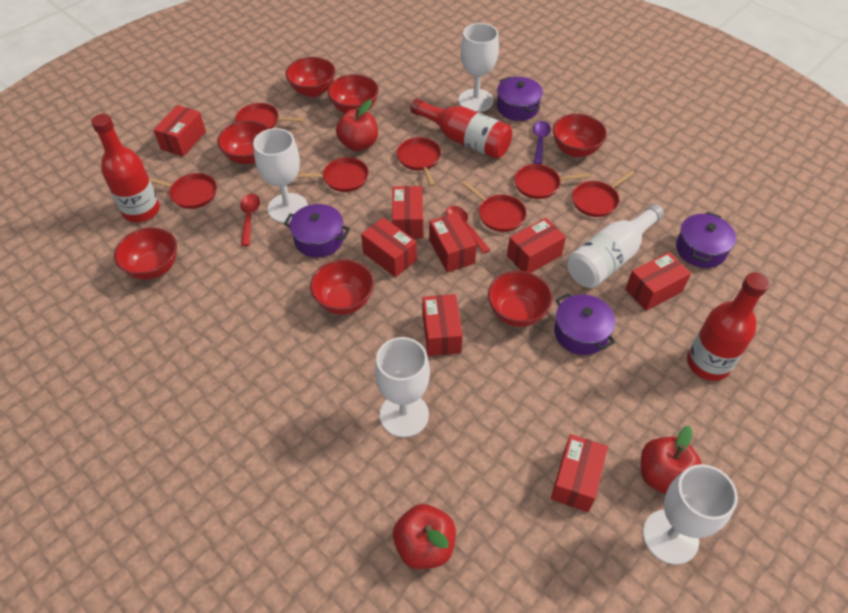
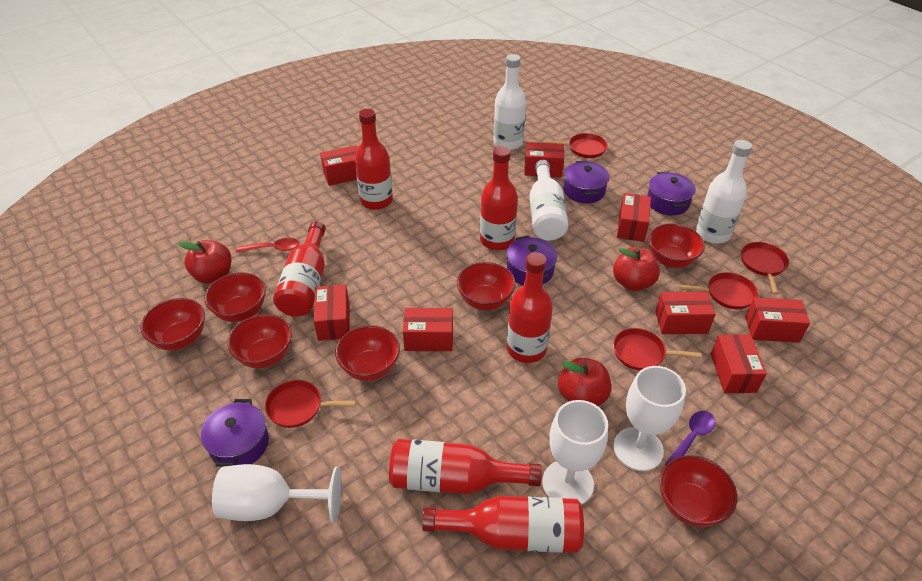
red bottle: [91,114,160,222] [410,99,513,159] [687,273,769,381] = 3 -> [273,221,326,317] [355,109,393,210] [389,439,542,494] [422,496,584,553] [480,146,518,250] [507,252,553,363] = 6
red pan: [149,173,217,209] [235,103,305,129] [296,157,369,192] [397,137,441,186] [461,181,527,232] [514,164,590,199] [572,170,634,217] = 7 -> [265,380,356,428] [544,133,608,158] [613,328,701,370] [678,272,758,309] [741,242,789,294] = 5
red spoon: [240,194,260,246] [446,206,490,254] = 2 -> [236,238,300,252] = 1
white bottle: [567,204,664,288] = 1 -> [493,54,526,150] [529,160,568,240] [696,140,752,244] = 3
white goblet: [253,128,308,223] [375,337,430,438] [459,23,499,112] [643,464,738,565] = 4 -> [212,464,341,523] [542,400,608,504] [614,366,686,471] = 3

